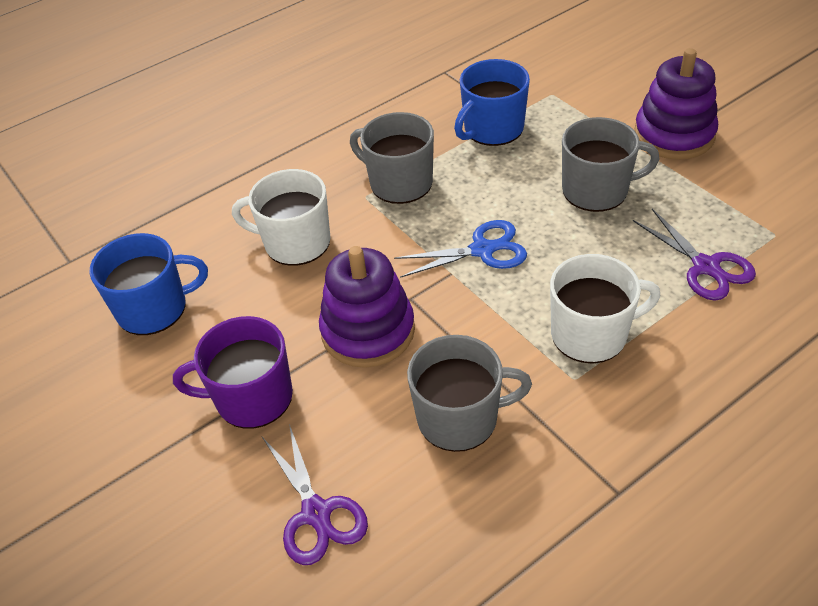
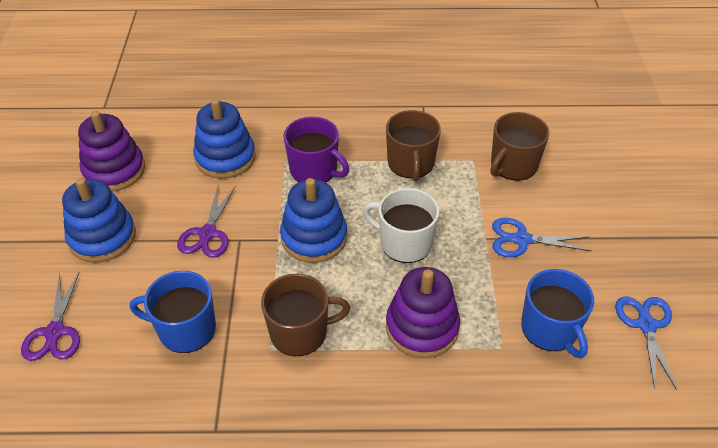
blue scissors: [394,220,527,278] = 1 -> [492,218,592,257] [615,297,677,390] = 2
blue stacking toy: none = 0 -> [62,178,136,263] [193,98,256,179] [280,178,347,263] = 3
brown mug: none = 0 -> [261,274,350,356] [386,110,441,181] [490,112,549,181] = 3
grey mug: [350,112,434,204] [407,335,532,452] [562,117,660,212] = 3 -> none = 0
white mug: [232,169,331,266] [550,254,661,364] = 2 -> [363,188,439,263] = 1

